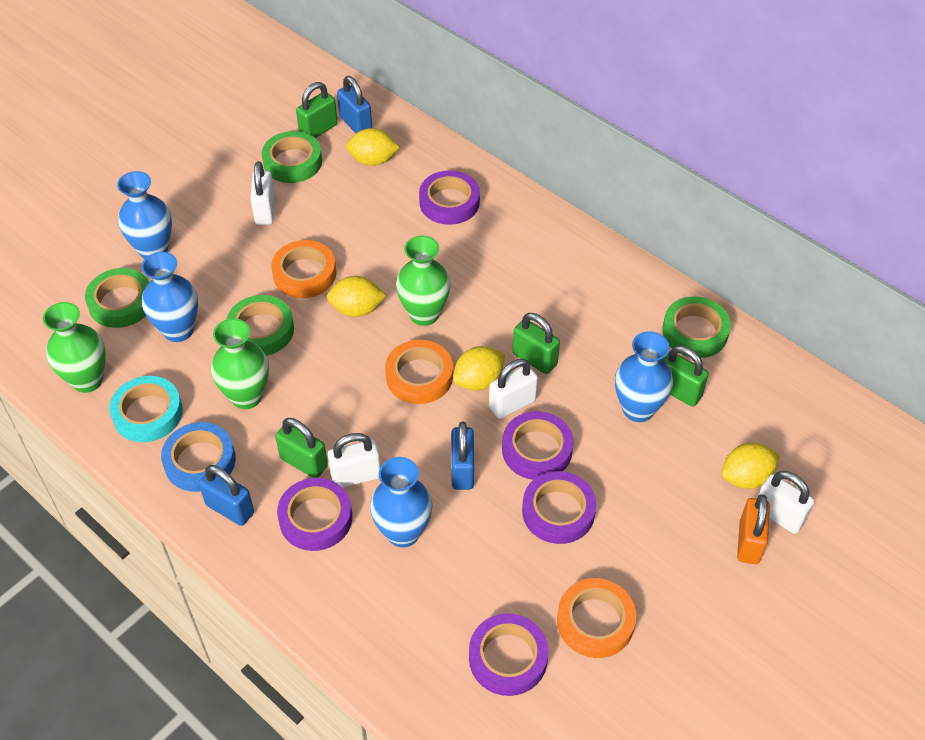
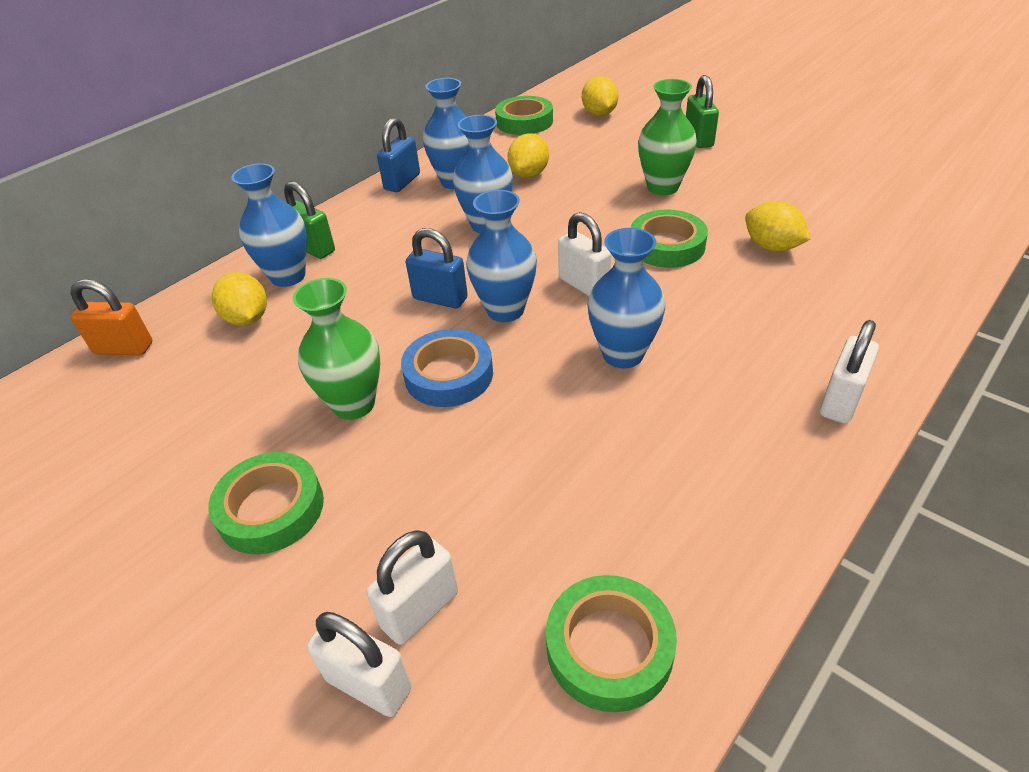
blue padlock: [199,465,254,526] [337,76,372,133] [451,422,474,490] = 3 -> [377,118,420,192] [406,228,468,308] = 2
blue vase: [117,171,172,259] [141,252,198,342] [370,457,432,547] [615,331,673,422] = 4 -> [231,163,307,287] [423,78,469,189] [453,115,513,233] [466,190,537,322] [587,228,665,368] = 5
green padlock: [275,418,328,478] [296,82,338,138] [512,313,560,374] [663,345,708,407] = 4 -> [284,181,335,259] [686,75,719,148] = 2
green vase: [43,302,106,393] [211,319,269,409] [396,236,451,326] = 3 -> [293,278,380,420] [638,79,697,195] = 2
orange tape: [271,240,336,298] [385,340,453,404] [557,578,636,658] = 3 -> none = 0
purple tape: [277,478,352,551] [419,170,480,225] [469,613,548,696] [502,411,573,480] [522,471,596,544] = 5 -> none = 0
turquoise tape: [109,376,183,442] = 1 -> none = 0

